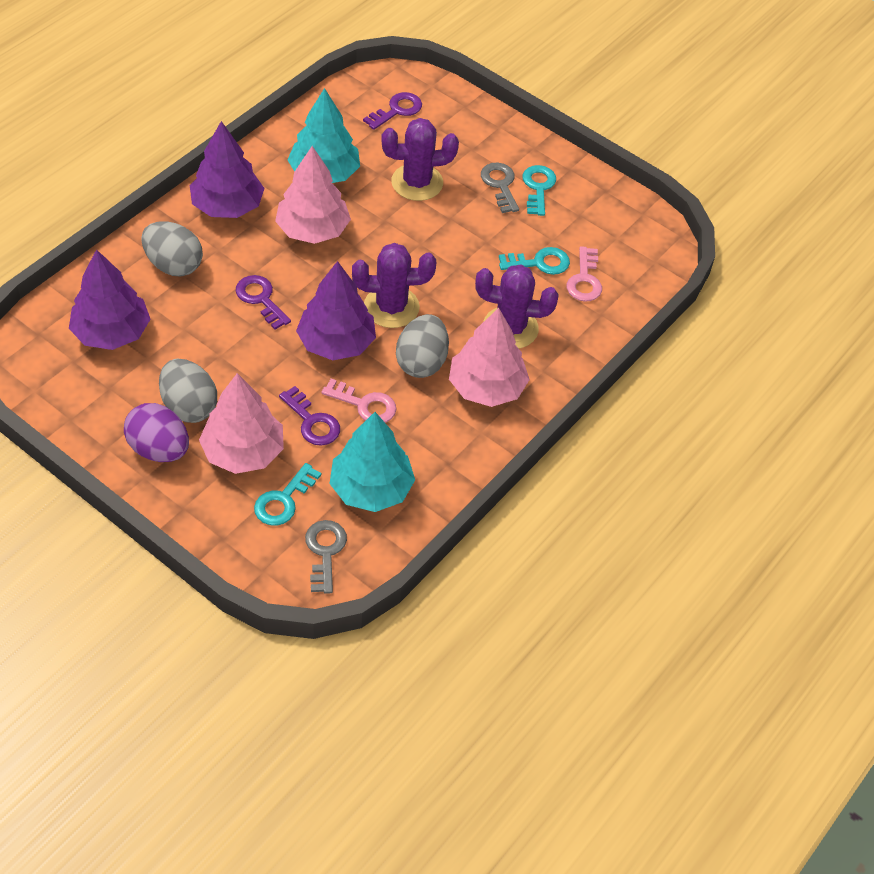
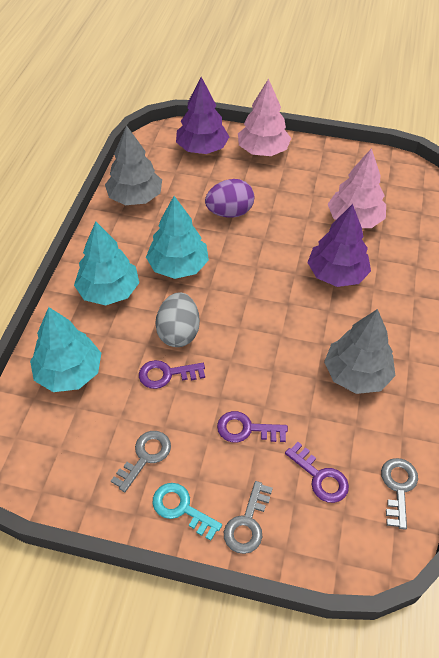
grey egg: [141,222,203,276] [159,359,217,423] [396,314,449,378] = 3 -> [155,293,200,347] = 1
grey key: [305,520,347,594] [481,163,519,213] = 2 -> [111,431,171,492] [224,481,273,554] [381,458,418,530] = 3
grey tree: none = 0 -> [105,125,162,205] [324,309,395,394] = 2
pink key: [321,379,396,423] [567,246,602,302] = 2 -> none = 0
pink tree: [199,373,284,474] [275,146,351,244] [449,308,530,407] = 3 -> [238,78,291,156] [328,148,386,228] = 2
purple cactus: [352,243,436,328] [381,118,459,201] [475,264,559,349] = 3 -> none = 0
purple tree: [69,249,151,350] [190,121,265,218] [296,261,376,360] = 3 -> [176,77,229,154] [307,204,371,287] = 2
turquoise key: [254,463,321,526] [499,247,570,275] [523,165,556,216] = 3 -> [152,483,222,541] = 1
turquoise tree: [288,88,360,183] [329,412,415,512] = 2 -> [30,307,101,392] [74,221,139,306] [146,196,209,279] = 3

